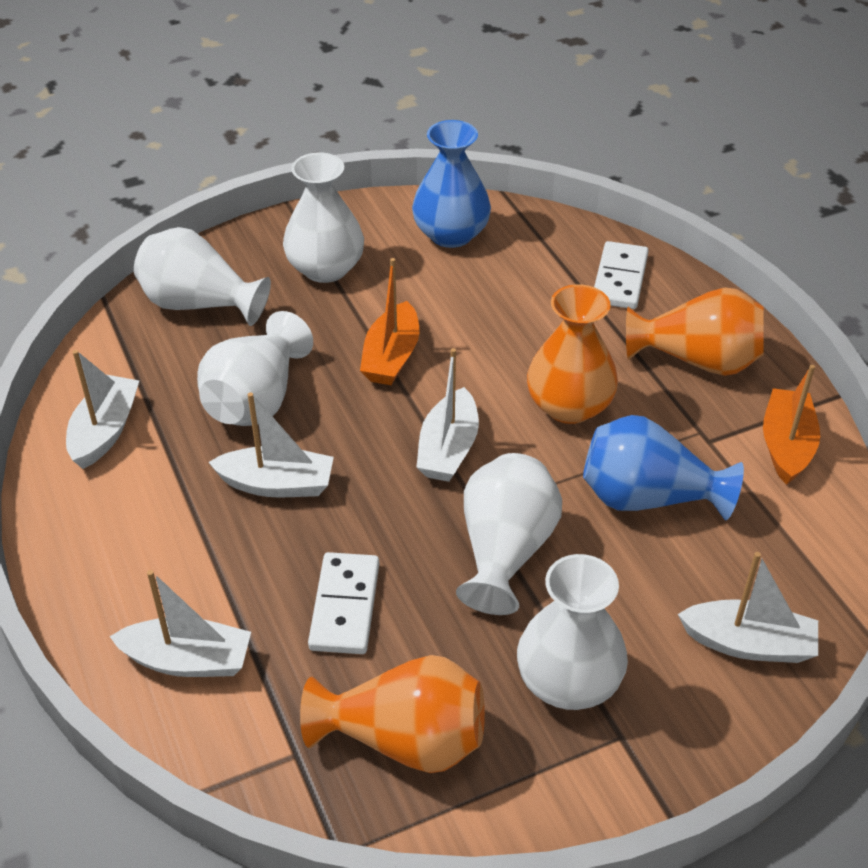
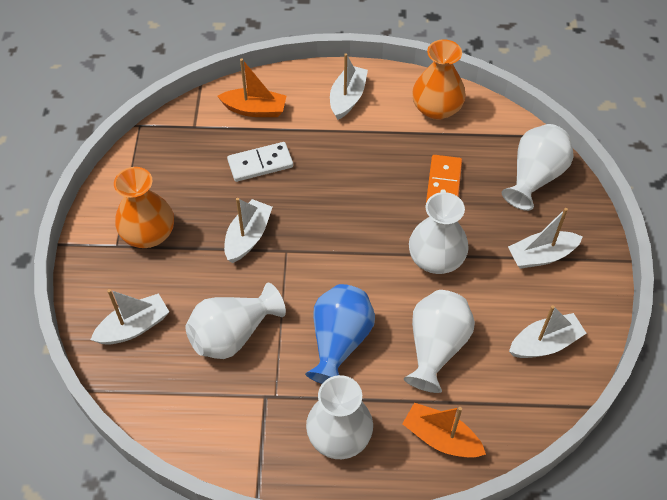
blue vase: [412,120,491,248] [583,415,744,520] = 2 -> [305,284,375,384] = 1
orange domino: none = 0 -> [426,155,462,202] = 1
orange vase: [300,655,485,773] [527,284,618,424] [626,287,764,376] = 3 -> [114,167,174,248] [412,39,466,120] = 2
white domino: [308,552,379,654] [594,241,649,309] = 2 -> [227,142,293,182] = 1

